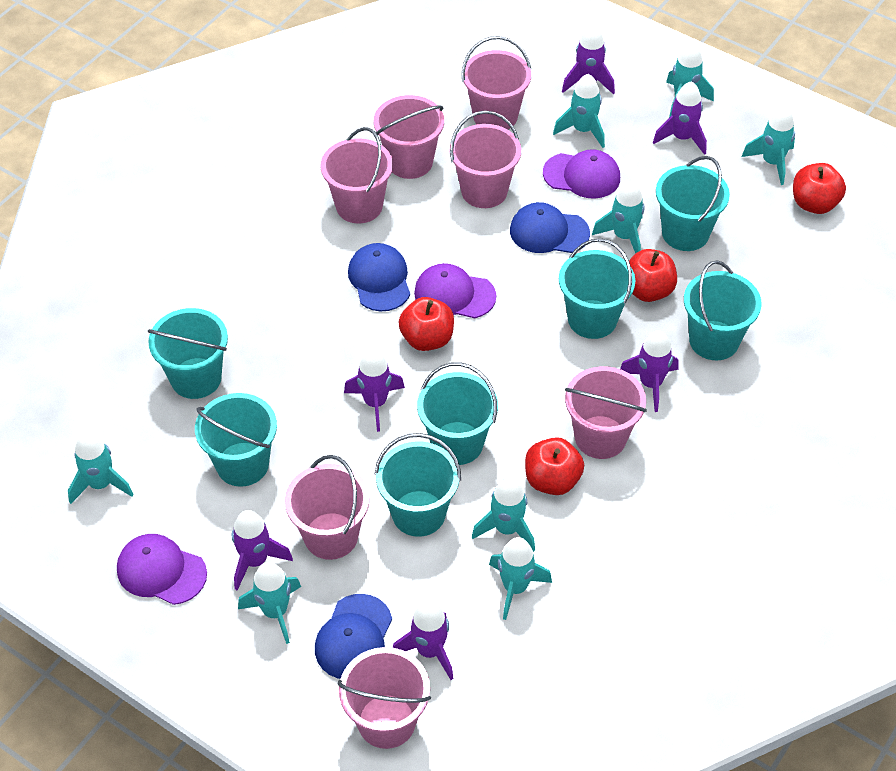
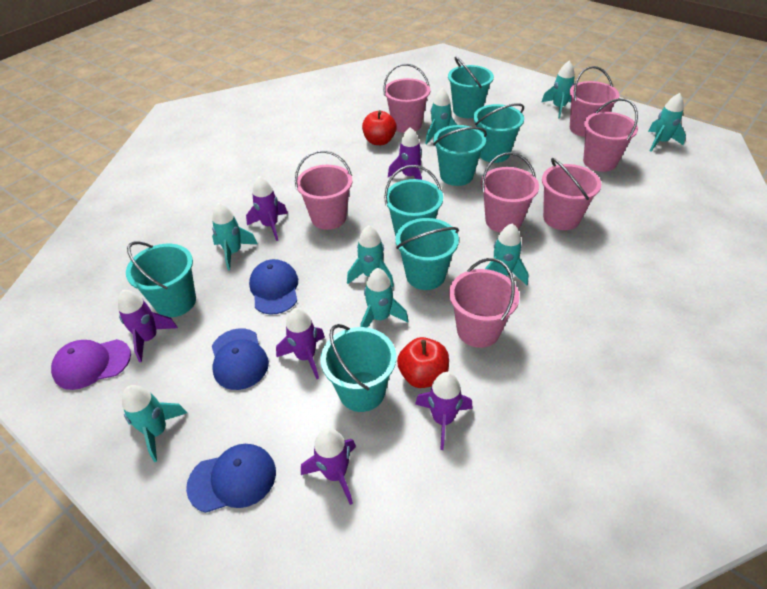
purple cap: [117,534,207,605] [414,263,496,318] [543,149,620,199] = 3 -> [51,339,131,390] = 1
red apple: [399,297,454,351] [525,437,584,495] [629,249,677,302] [793,163,846,214] = 4 -> [362,110,397,145] [397,337,449,388] = 2

